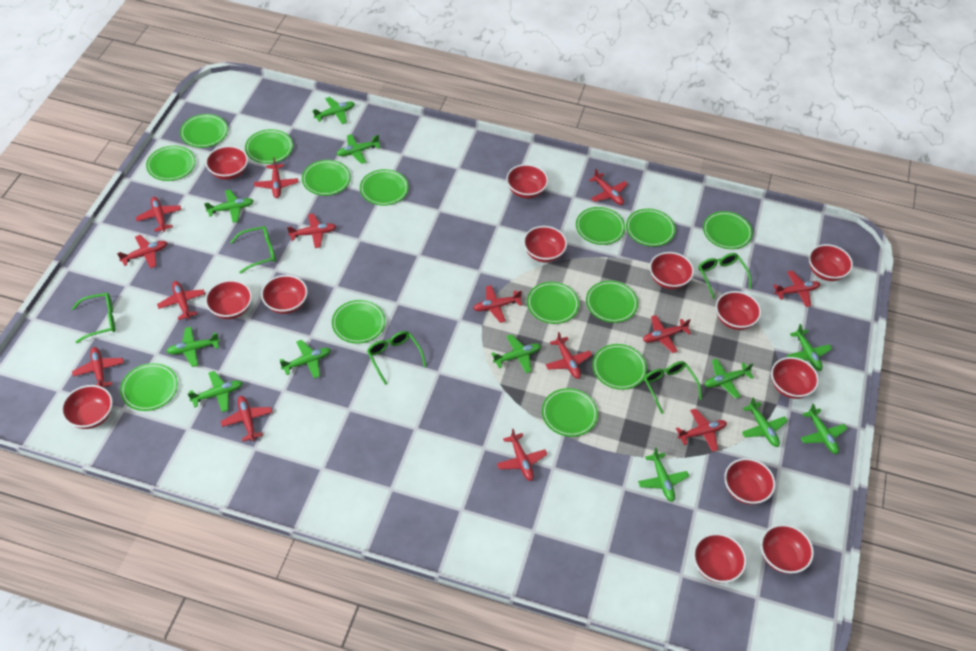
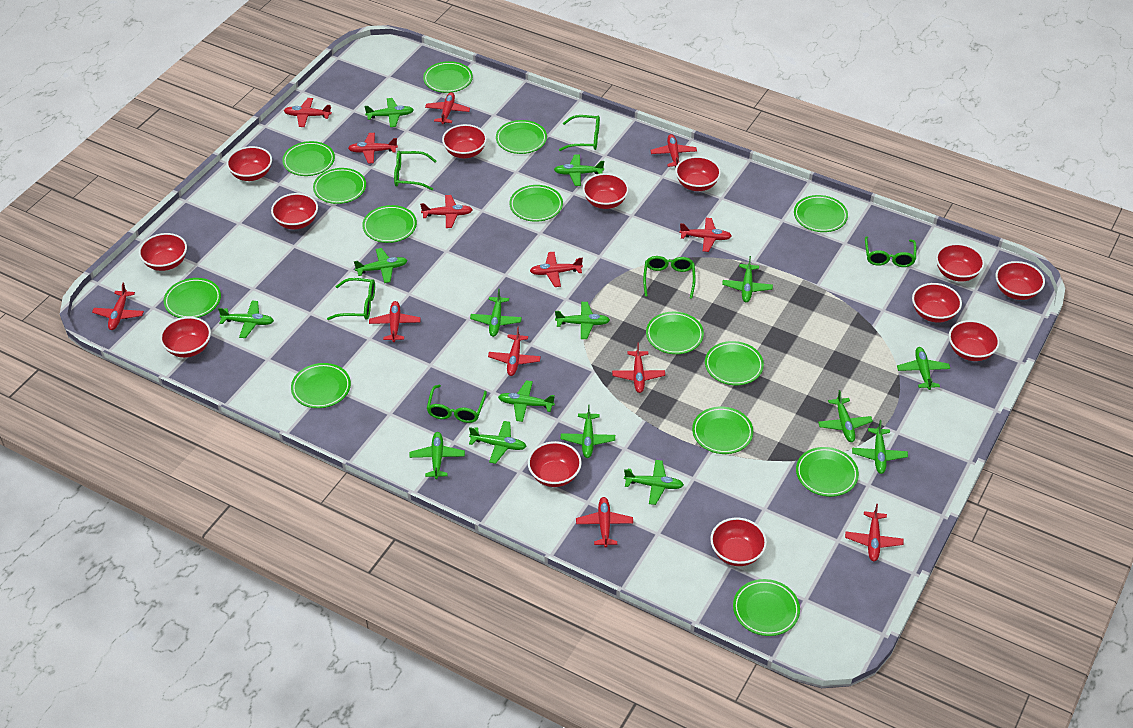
green glasses: [72,293,115,343] [230,226,276,274] [367,331,426,385] [644,361,702,414] [698,253,752,299] = 5 -> [327,278,375,320] [394,151,436,190] [427,385,487,423] [559,115,600,151] [643,256,696,299] [865,236,916,267] = 6
green plane: [166,327,220,367] [188,371,243,412] [204,190,254,223] [280,340,331,379] [312,97,355,124] [337,134,381,164] [491,334,541,373] [638,447,689,502] [705,359,754,399] [741,398,788,447] [787,324,832,371] [801,404,848,454] = 12 -> [218,301,274,338] [354,248,408,283] [364,98,414,127] [409,432,465,479] [469,421,527,464] [470,289,522,337] [498,380,555,422] [554,154,604,186] [555,302,610,339] [561,405,615,458] [624,460,684,505] [722,256,773,302] [818,390,873,442] [852,420,908,474] [897,347,950,390] = 15
red plane: [72,347,124,388] [117,235,167,269] [136,197,182,232] [157,281,205,320] [221,396,273,441] [254,157,298,198] [287,214,337,248] [473,285,522,323] [497,429,547,481] [545,332,592,379] [589,169,628,205] [643,315,691,353] [676,409,727,452] [773,271,820,307] = 14 -> [92,283,144,330] [284,98,332,127] [348,133,398,163] [369,301,420,342] [420,195,473,228] [425,92,470,124] [488,326,541,376] [530,252,583,287] [576,497,633,548] [612,342,665,393] [650,134,697,167] [679,218,732,252] [845,504,904,561] = 13

